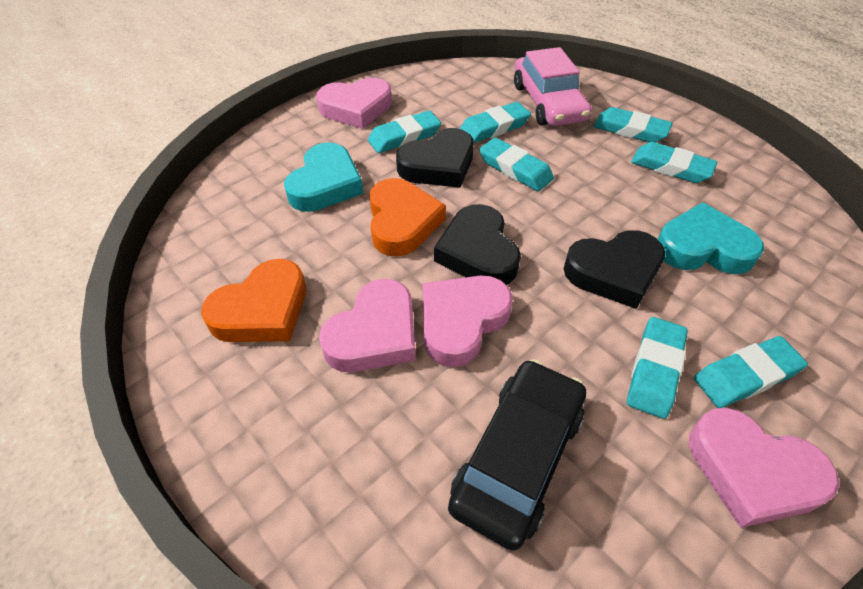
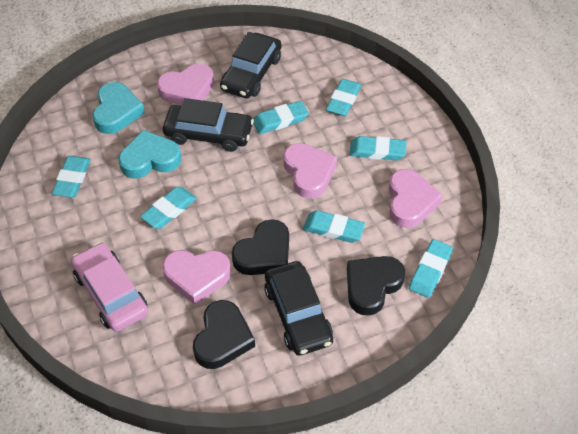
black car: [448,359,586,551] = 1 -> [163,98,254,152] [220,32,281,98] [264,261,333,356] = 3
orange heart: [201,259,306,342] [369,178,446,257] = 2 -> none = 0

